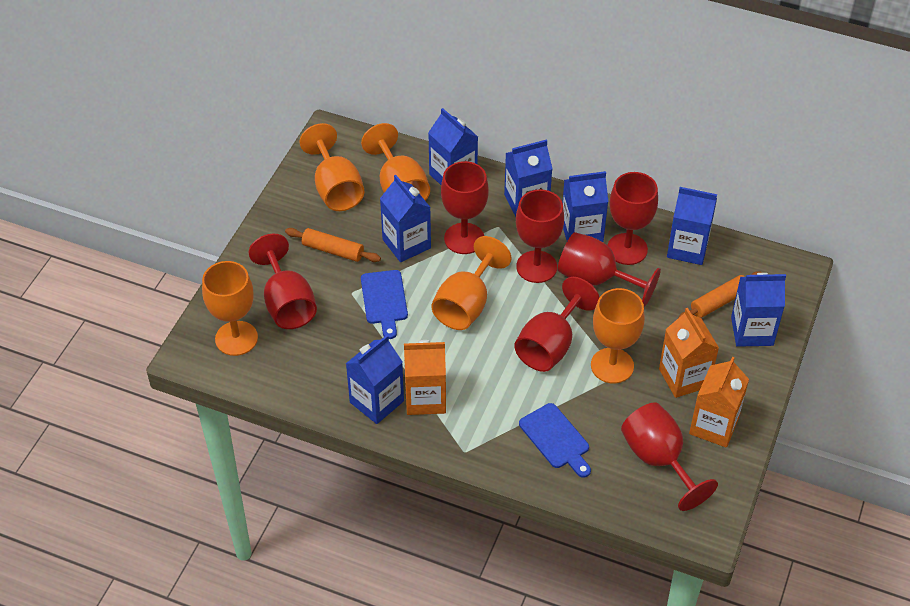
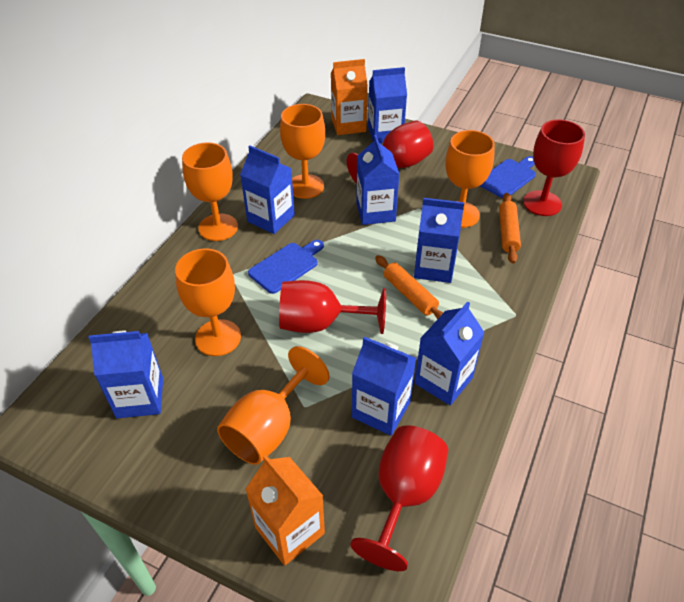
orange carton: [404,340,446,415] [659,308,719,398] [689,356,749,448] = 3 -> [245,455,325,566] [331,59,368,135] = 2
red goblet: [249,234,317,329] [441,161,489,254] [514,277,600,372] [516,189,564,283] [558,232,661,307] [607,172,658,265] [621,402,718,511] = 7 -> [279,280,386,334] [347,121,433,184] [350,425,448,571] [523,119,585,216] = 4

